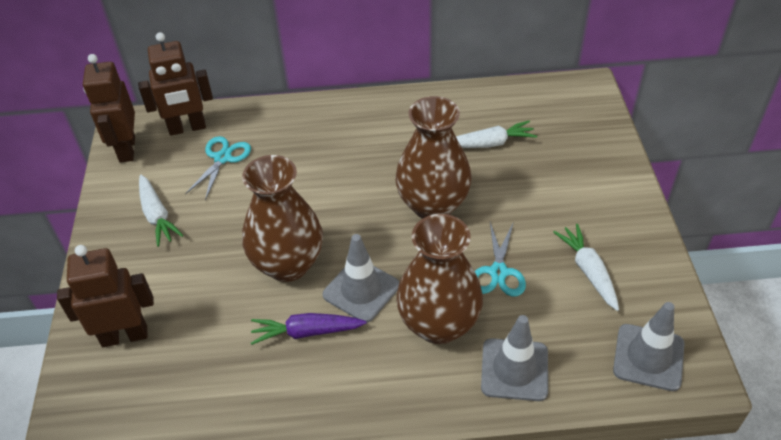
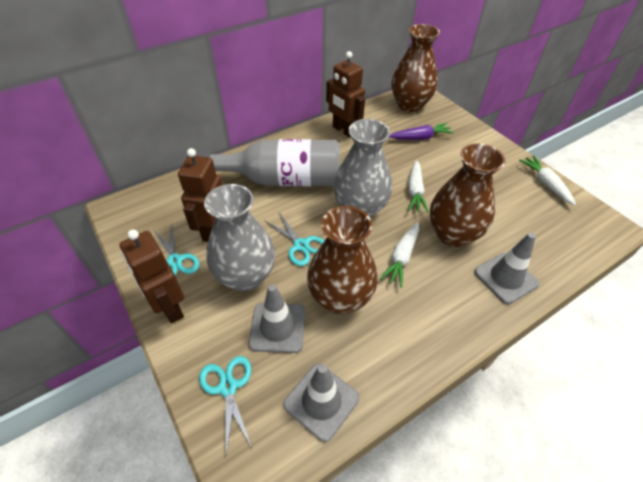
grey bottle: none = 0 -> [199,139,340,186] = 1
grey vase: none = 0 -> [204,184,275,291] [333,119,392,218] = 2
turquoise scissors: [185,136,251,200] [475,223,526,297] = 2 -> [153,224,199,276] [199,356,252,454] [265,212,324,266] = 3

